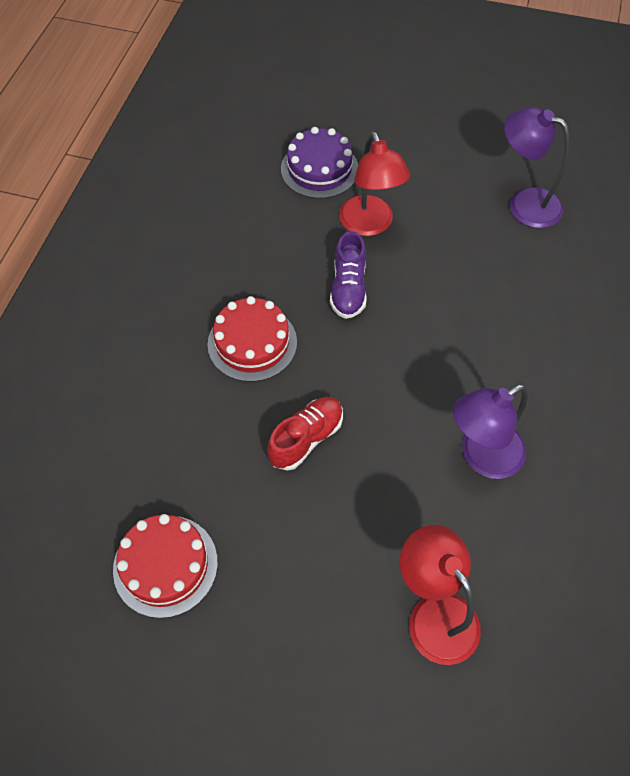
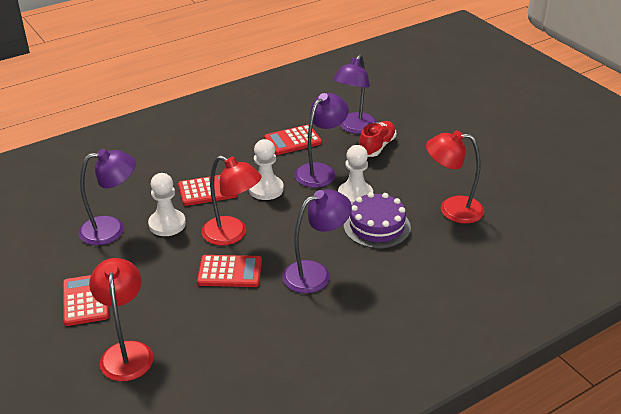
purple lamp: [453,384,528,479] [504,107,570,228] = 2 -> [79,149,136,245] [282,189,352,293] [295,93,349,188] [333,54,377,134] = 4
purple shoe: [330,231,367,319] = 1 -> none = 0
red cake: [113,514,218,618] [208,296,297,382] = 2 -> none = 0
red calculator: none = 0 -> [63,275,109,326] [178,175,238,206] [197,255,262,287] [264,125,322,155] = 4
red lamp: [339,131,410,236] [400,525,481,665] = 2 -> [89,258,153,381] [202,155,262,246] [426,131,484,224] = 3
white pawn: none = 0 -> [148,173,186,236] [249,139,284,200] [338,145,373,205] = 3

